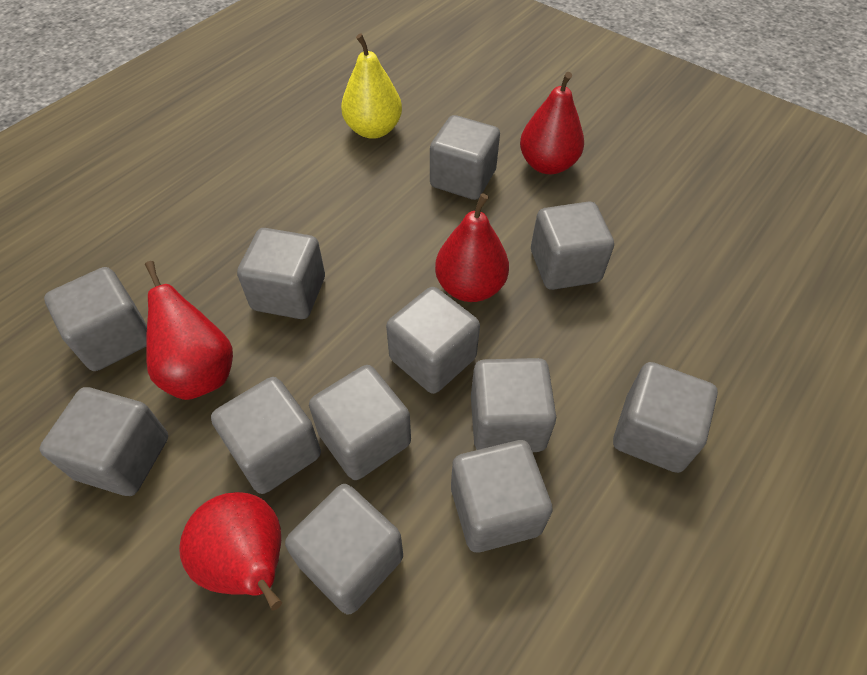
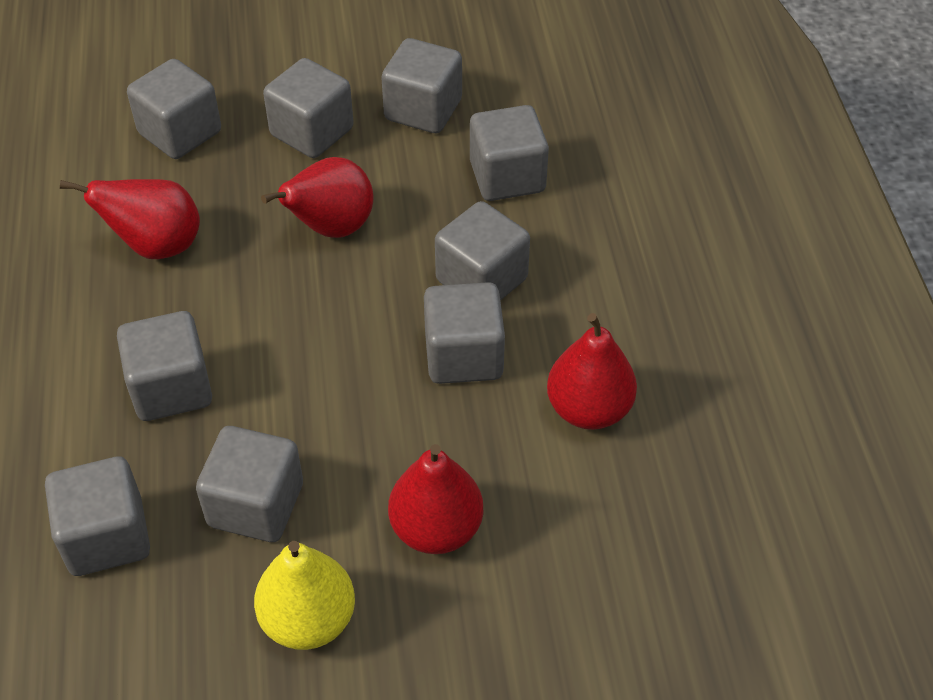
grey cube: [40,387,168,496] [44,267,147,371] [211,377,321,494] [237,228,325,319] [285,484,403,614] [309,365,411,480] [386,287,480,394] [430,115,500,200] [451,440,553,552] [471,358,556,452] [531,201,614,290] [613,362,718,473] = 12 -> [45,457,150,576] [117,311,212,421] [127,59,221,159] [196,426,303,542] [263,58,354,158] [381,38,462,133] [424,282,505,384] [435,201,530,301] [470,105,549,201] = 9

